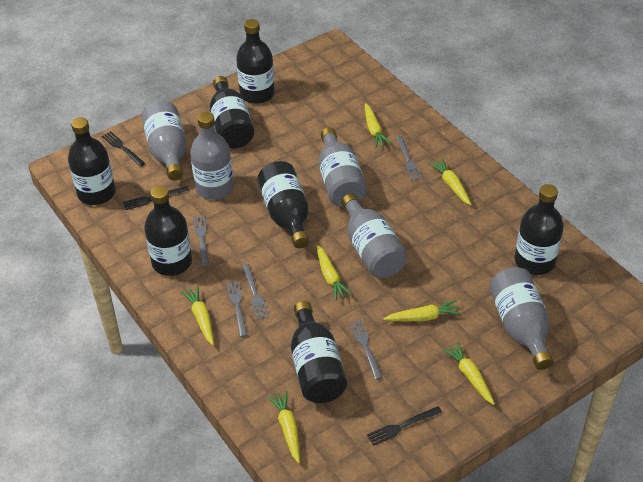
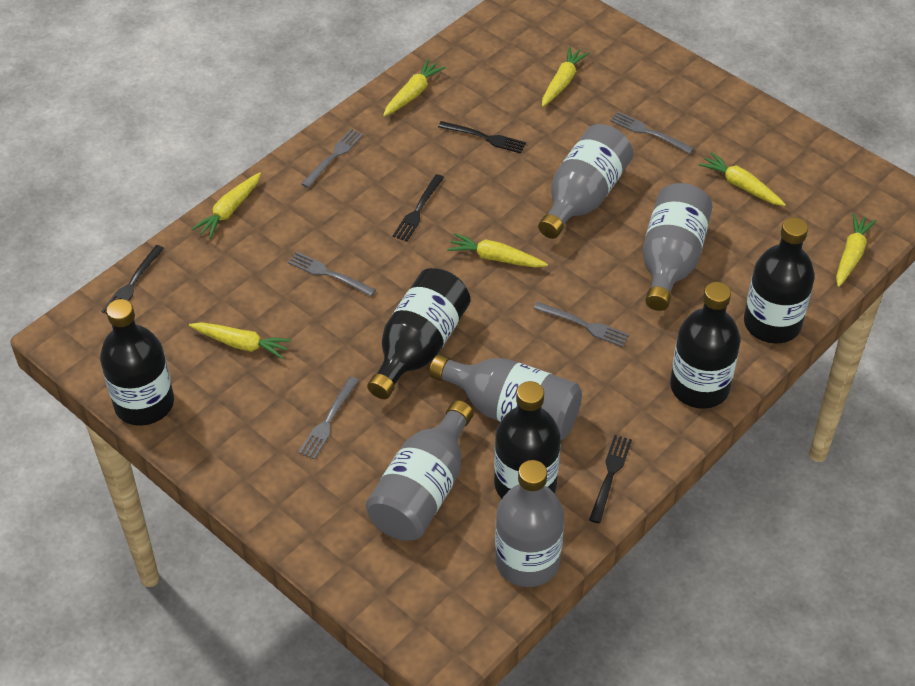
black bottle: [68,117,116,205] [144,186,192,276] [210,76,254,149] [236,19,275,104] [257,161,309,248] [291,301,347,403] [515,184,564,275] = 7 -> [100,299,174,426] [367,268,470,399] [494,381,561,498] [670,282,740,409] [744,217,815,344] = 5
black fork: [102,131,145,166] [123,186,189,210] [367,406,442,446] = 3 -> [102,245,165,314] [393,174,444,241] [438,121,526,153] [589,435,632,523] = 4

